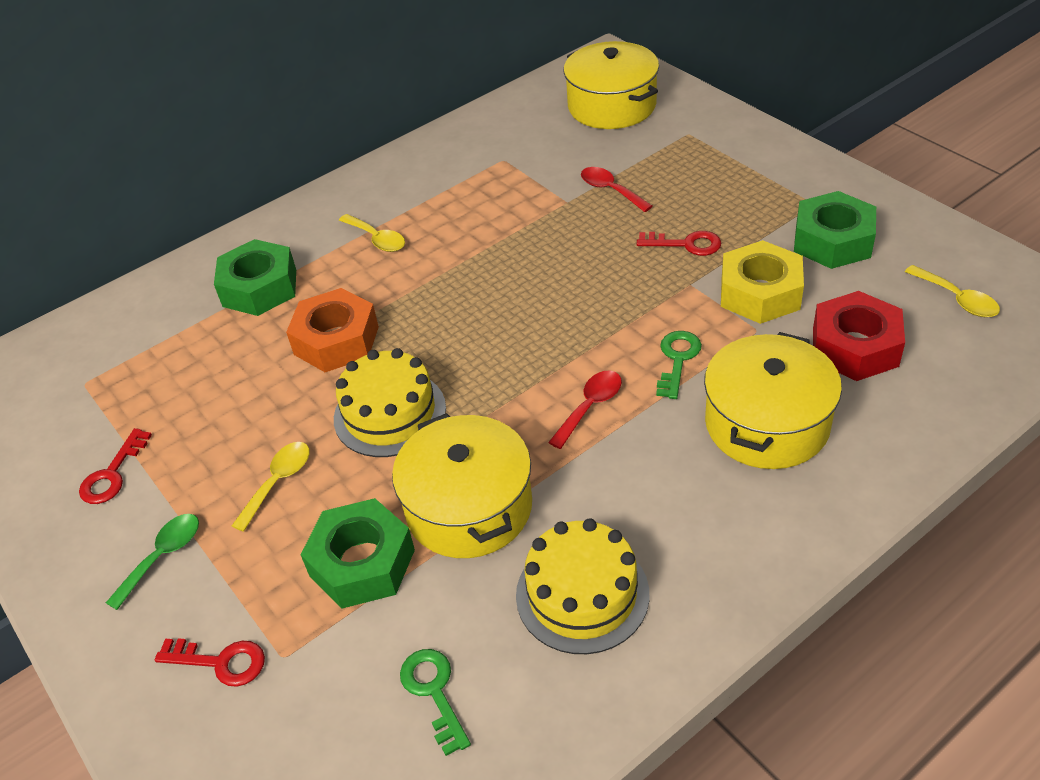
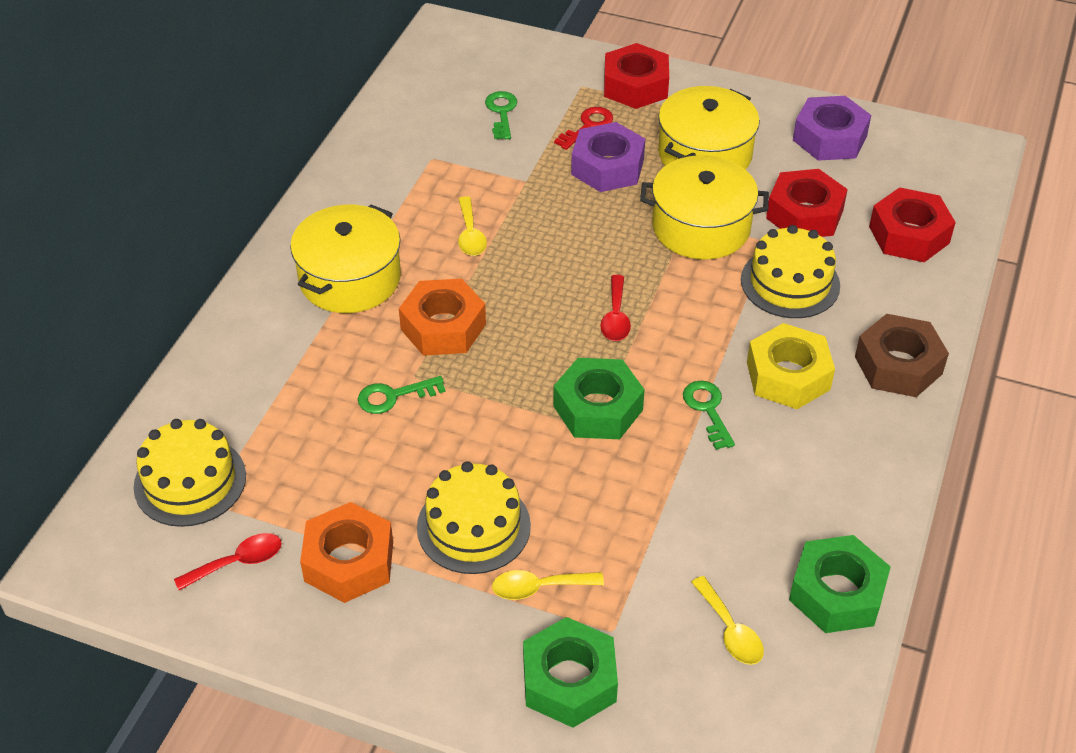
brown nut: none = 0 -> [855,314,949,397] = 1
green key: [400,649,471,756] [656,331,702,399] = 2 -> [358,376,446,414] [485,91,517,139] [683,381,735,450] = 3
green spoon: [106,514,199,610] = 1 -> none = 0
orange nut: [286,288,379,372] = 1 -> [300,502,393,603] [399,279,486,356] = 2
purple nut: none = 0 -> [571,122,645,192] [793,96,871,161] = 2
red key: [79,428,152,504] [155,638,265,687] [637,231,721,256] = 3 -> [554,107,613,150] = 1
red nut: [813,291,905,381] = 1 -> [604,43,669,109] [766,169,848,237] [869,187,956,262] = 3
yellow cake: [334,348,446,457] [516,518,649,654] = 2 -> [134,419,246,527] [417,461,531,574] [741,225,840,318] = 3

